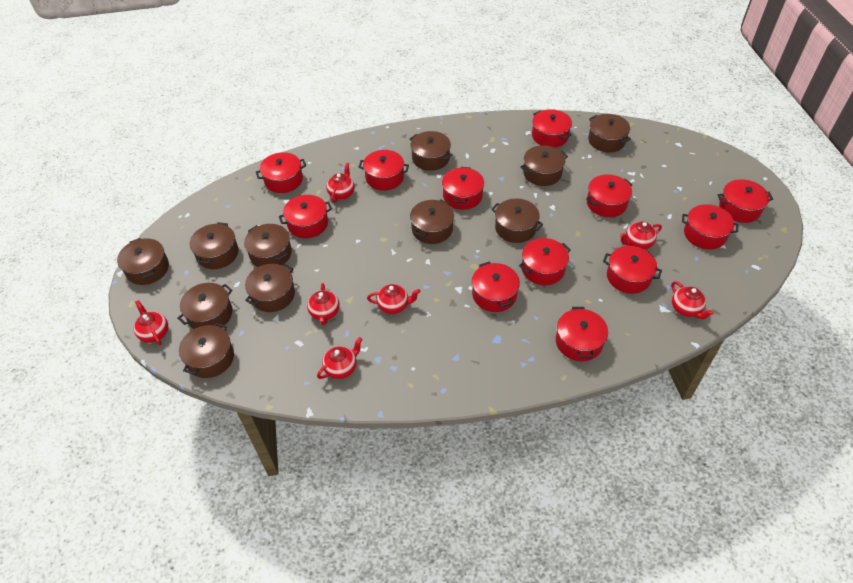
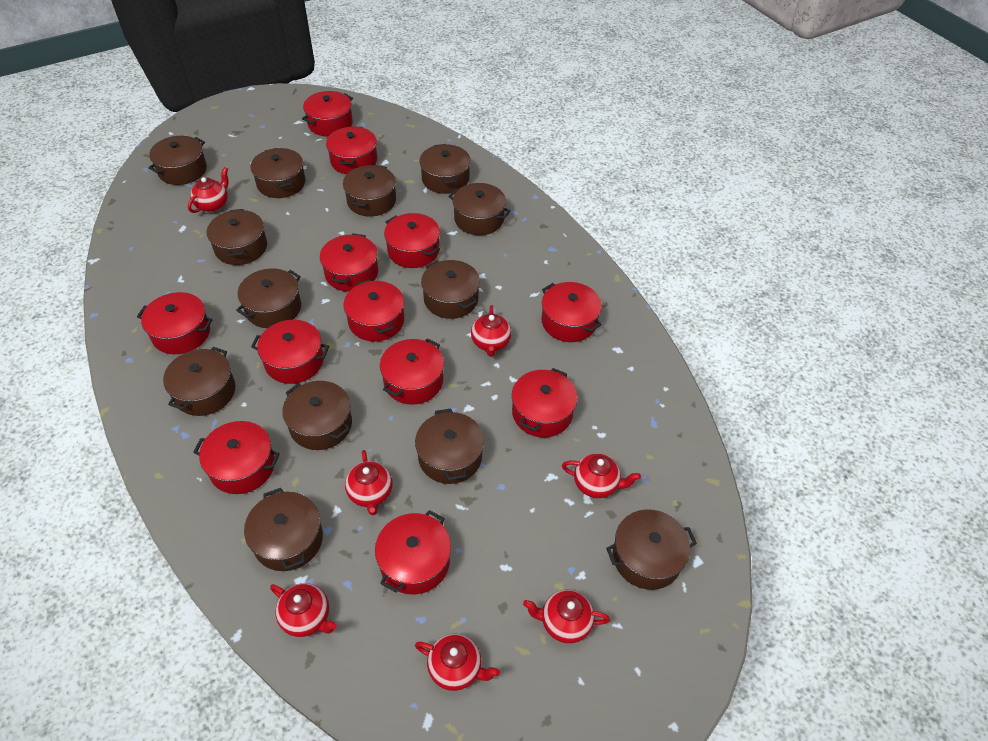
brown pot: [117,238,169,285] [178,283,233,329] [179,323,234,378] [190,222,238,269] [244,224,292,267] [245,263,295,312] [410,131,452,171] [410,199,454,244] [491,199,543,243] [520,145,568,186] [588,114,631,152] = 11 -> [148,136,207,185] [163,347,235,416] [207,209,267,265] [236,269,301,328] [244,488,323,571] [250,148,305,198] [282,381,352,450] [343,165,396,216] [415,409,484,484] [419,144,471,194] [421,260,480,319] [448,183,511,235] [606,509,697,590] = 13

